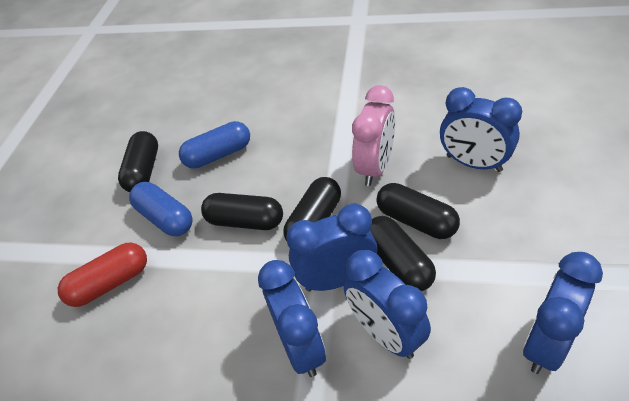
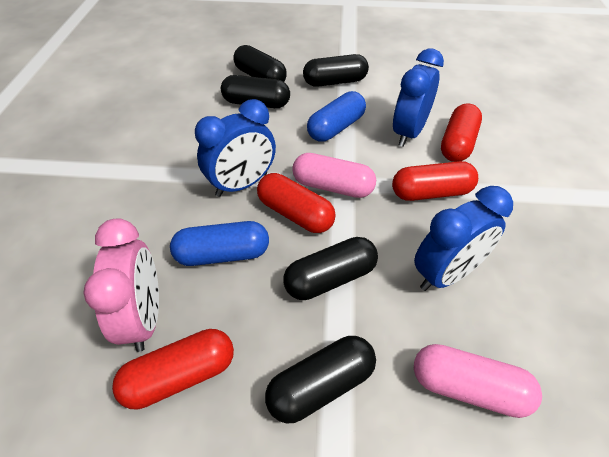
blue clock: [258,260,326,377] [286,204,377,291] [344,250,431,359] [440,87,522,172] [523,252,603,374] = 5 -> [195,99,276,197] [393,48,444,147] [414,186,513,291] = 3
pink capsule: none = 0 -> [292,153,376,198] [414,344,542,418] = 2
red capsule: [58,243,147,307] = 1 -> [112,329,234,409] [257,173,336,233] [392,161,478,201] [441,103,482,162] = 4

